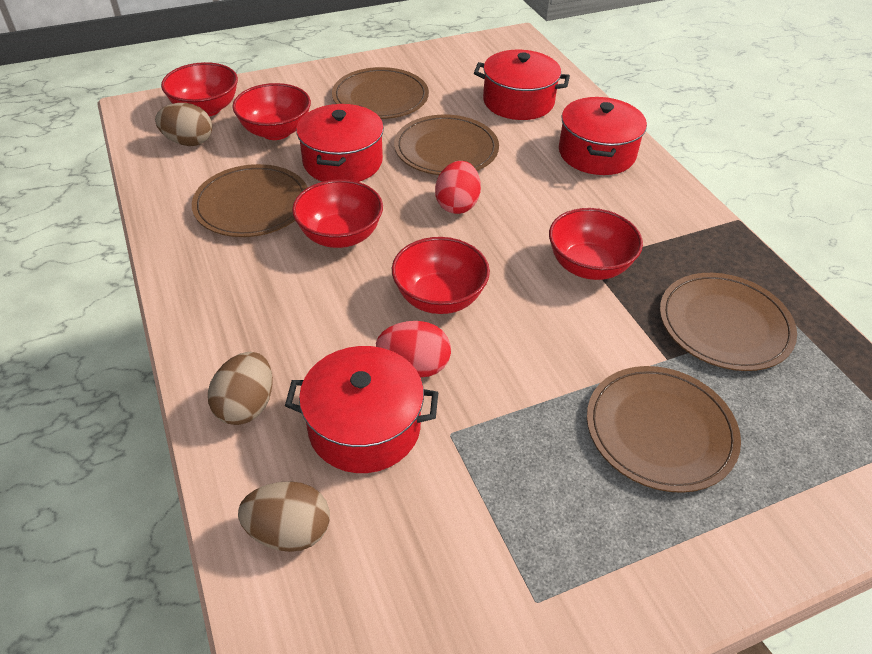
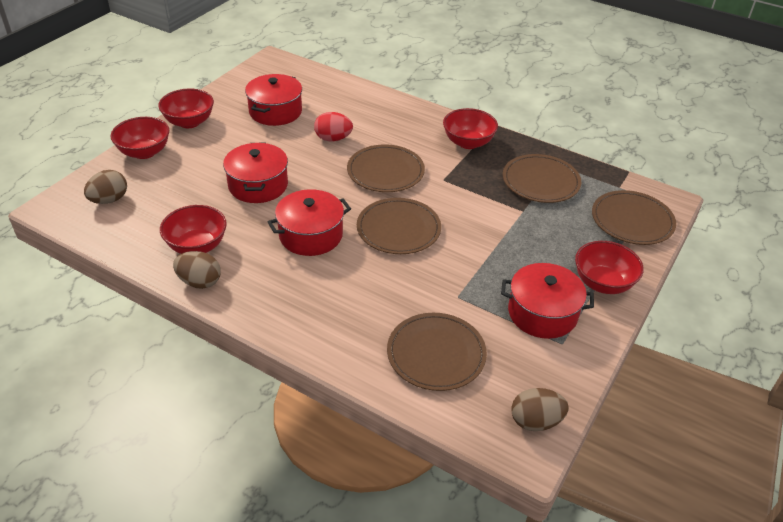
red egg: [376,321,451,377] [435,161,481,214] = 2 -> [314,112,353,141] = 1

